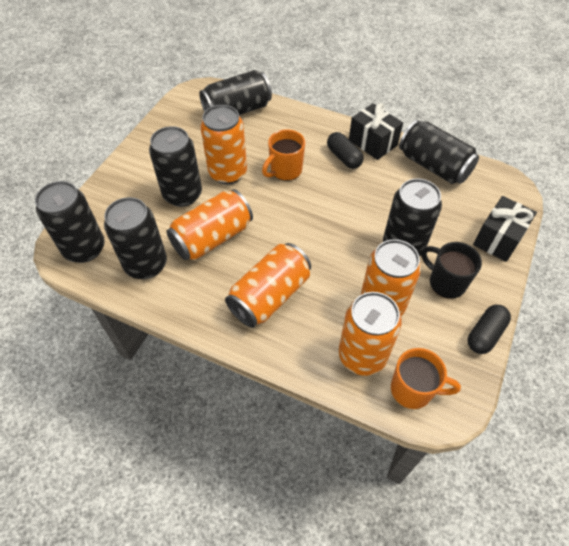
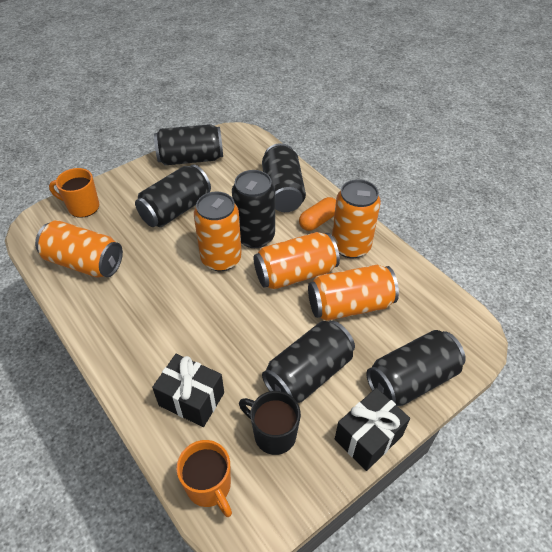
black capsule: [327,132,364,169] [468,305,511,354] = 2 -> none = 0
orange capsule: none = 0 -> [299,197,336,231] = 1

